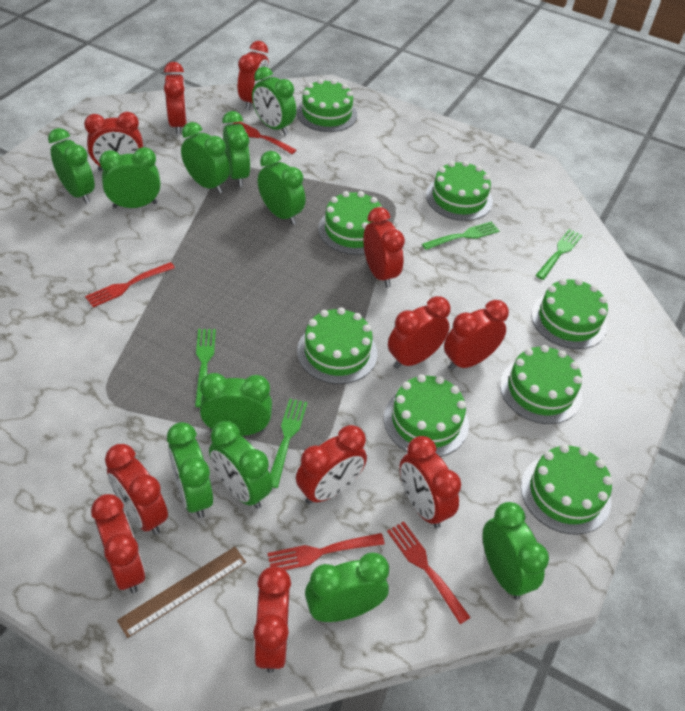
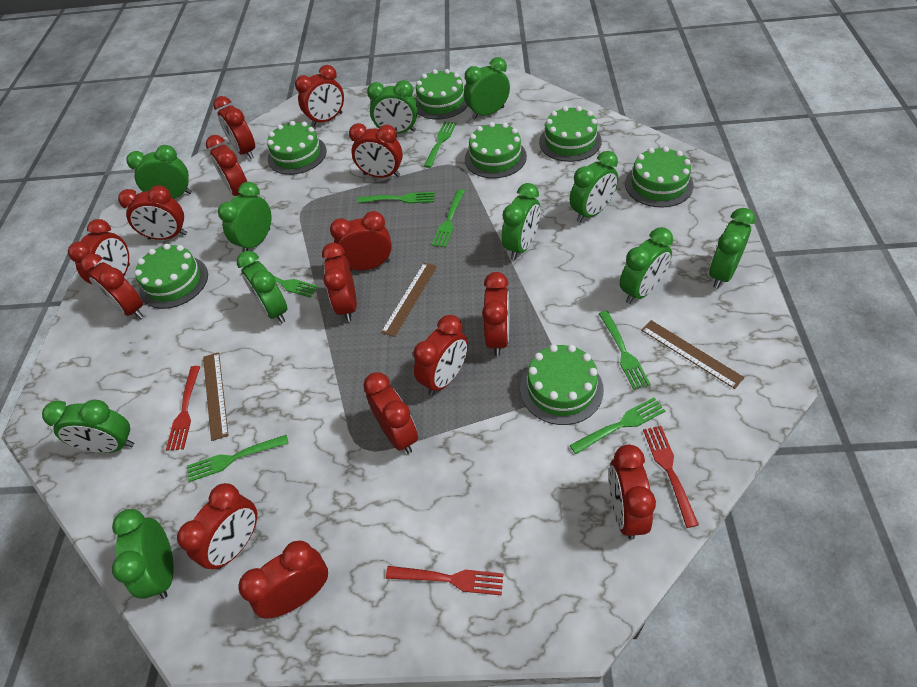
brown ruler: [117,547,246,638] = 1 -> [203,352,229,441] [381,263,437,337] [641,320,745,389] = 3
green cake: [296,79,357,132] [297,307,377,384] [318,191,383,255] [384,374,469,457] [426,161,493,221] [500,345,582,424] [521,444,613,535] [531,278,608,349] = 8 -> [134,244,208,309] [267,121,327,175] [415,69,468,120] [465,122,527,178] [520,344,604,425] [539,106,602,162] [625,146,694,208] = 7
green fork: [195,329,216,408] [270,399,307,488] [422,221,500,250] [536,229,582,280] = 4 -> [187,435,289,482] [241,272,318,298] [357,192,435,203] [424,121,457,168] [432,189,465,248] [570,397,665,454] [599,311,650,390] = 7
red clock: [84,112,143,171] [91,494,145,594] [105,444,168,535] [164,62,187,135] [238,41,269,110] [253,566,291,673] [296,425,367,504] [363,207,405,288] [388,296,450,369] [400,436,461,528] [444,300,509,370] = 11 -> [68,219,130,285] [80,254,143,319] [118,185,187,240] [177,483,257,569] [206,135,247,196] [214,96,255,159] [239,540,328,619] [295,65,344,127] [322,243,357,322] [330,211,392,270] [349,123,403,178] [363,372,418,454] [413,315,468,395] [482,272,509,356] [609,445,656,540] = 15
red fork: [85,262,175,307] [233,122,296,154] [268,533,385,570] [387,521,471,624] = 4 -> [166,366,200,450] [386,566,503,596] [643,426,699,528] = 3

